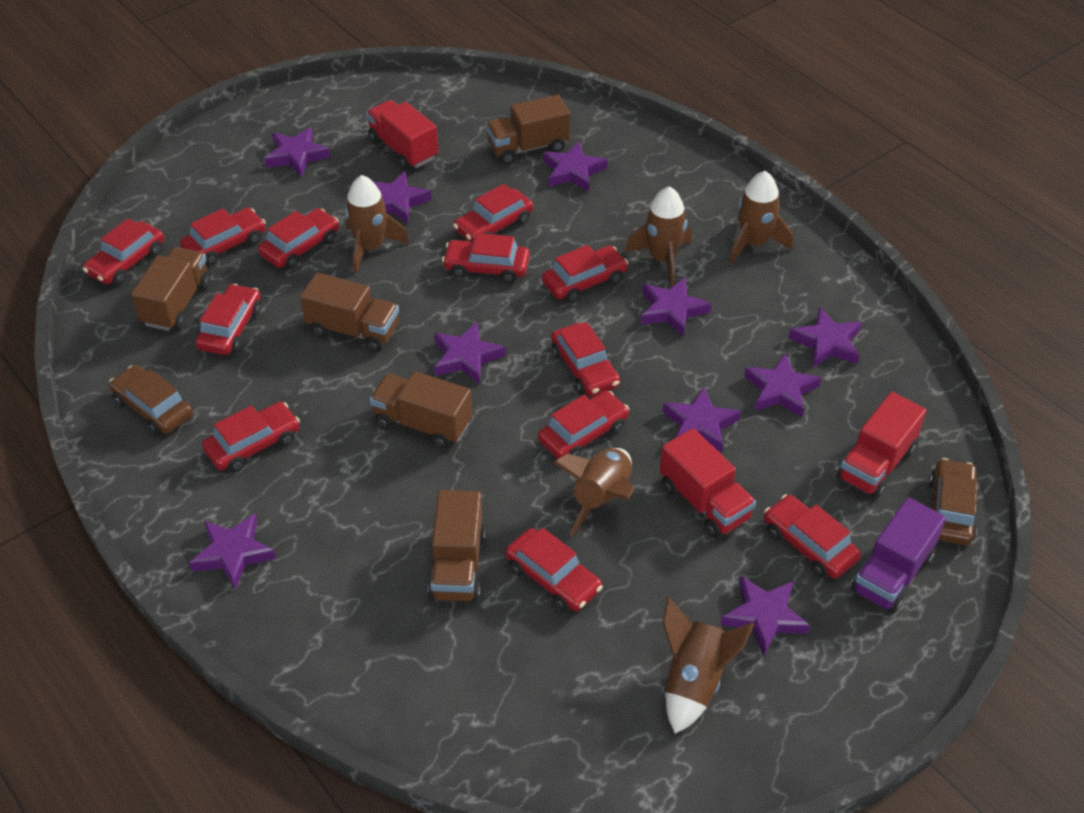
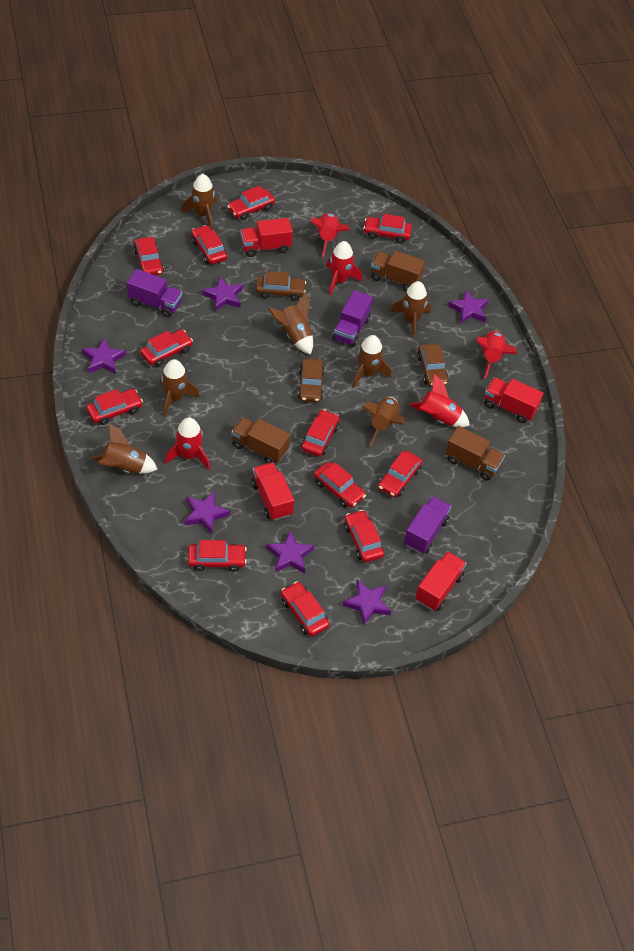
brown car: [109,365,193,435] [929,458,979,545] = 2 -> [256,271,306,301] [298,358,324,402] [417,344,449,387] = 3
brown rocket: [345,175,409,274] [553,448,634,536] [625,186,692,286] [663,597,754,734] [729,171,793,264] = 5 -> [91,424,158,474] [160,359,200,416] [181,174,217,229] [268,292,313,355] [352,335,391,388] [362,397,405,446] [390,281,431,338] = 7
brown truck: [131,247,211,331] [300,273,399,352] [370,371,472,449] [428,490,486,602] [486,95,570,164] = 5 -> [231,417,290,464] [371,251,425,291] [445,426,505,481] = 3
purple star: [189,514,276,589] [264,127,330,177] [373,171,431,223] [434,322,506,384] [543,141,607,192] [641,277,711,336] [663,387,741,453] [721,576,810,656] [744,353,821,417] [789,307,862,368] = 10 -> [82,338,126,374] [185,491,230,534] [202,276,243,311] [266,530,314,573] [343,580,391,626] [448,290,489,323] = 6
purple truck: [851,497,946,613] = 1 -> [127,269,182,317] [333,290,373,347] [404,496,452,554] = 3
red rocket: none = 0 -> [165,417,210,469] [310,213,350,257] [326,241,362,296] [409,374,470,427] [476,331,517,378] = 5
red truck: [366,100,438,170] [660,428,756,538] [837,392,927,498] = 3 -> [240,218,293,257] [251,462,294,521] [415,551,467,611] [484,377,544,423] = 4

